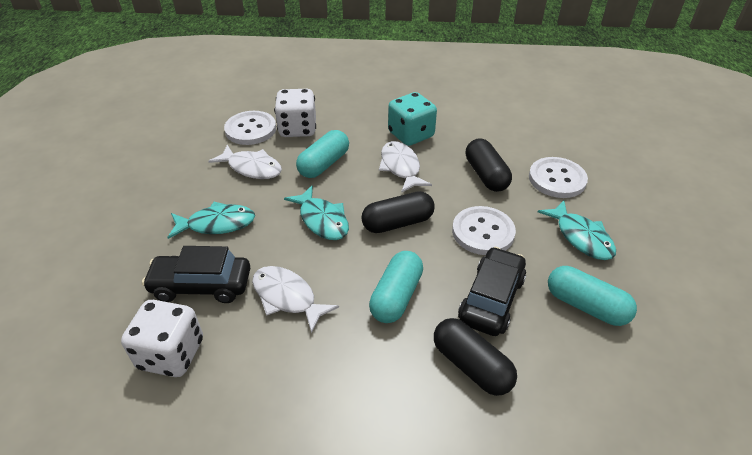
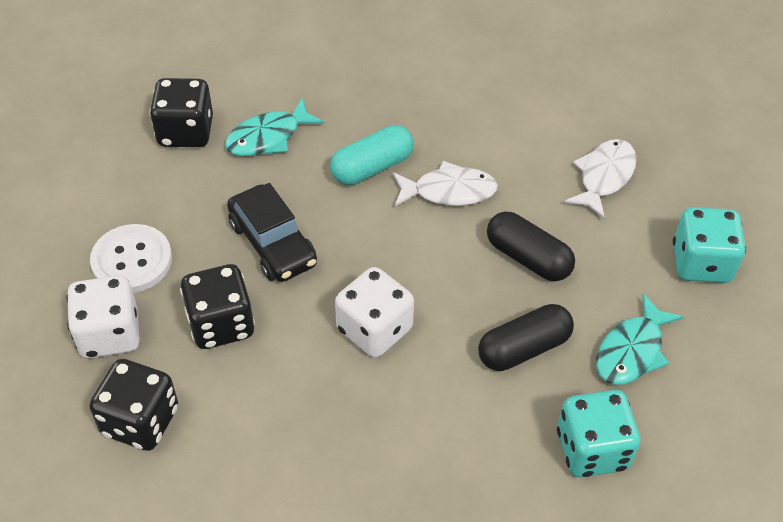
black capsule: [361,191,435,233] [434,318,517,396] [466,138,512,192] = 3 -> [478,304,574,371] [487,212,575,281] = 2
black car: [142,246,250,303] [458,247,526,336] = 2 -> [227,183,317,282] = 1
black dice: none = 0 -> [90,359,178,451] [149,78,213,147] [180,264,255,349] = 3
turquoise capsule: [296,130,349,178] [369,251,423,323] [548,266,637,326] = 3 -> [330,125,414,185] = 1
turquoise dice: [388,92,437,146] = 1 -> [557,390,640,478] [673,207,746,283] = 2
turquoise fish: [167,202,255,239] [284,185,349,240] [538,200,616,260] = 3 -> [225,98,324,156] [596,293,684,385] = 2
white button: [224,111,276,145] [452,206,516,255] [529,157,588,198] = 3 -> [90,224,172,293] = 1
white fish: [208,145,282,179] [252,266,339,334] [379,141,432,193] = 3 -> [393,161,498,206] [564,139,637,219] = 2

